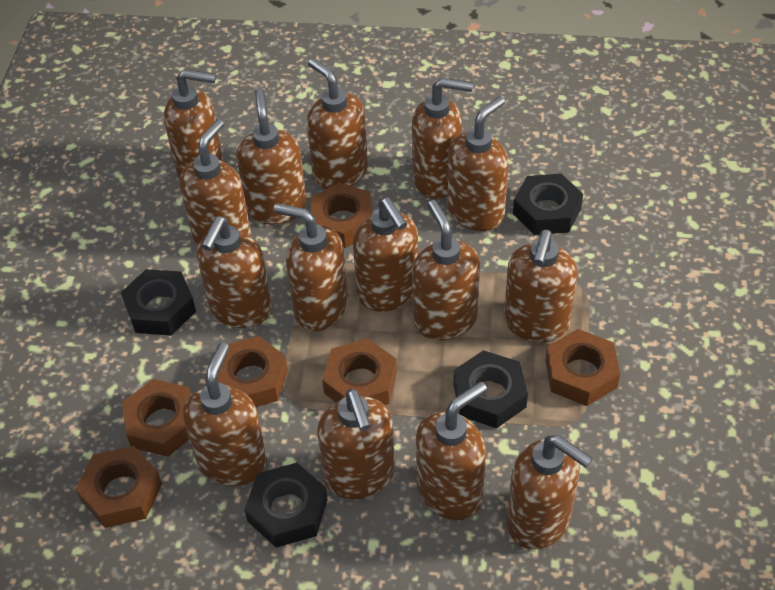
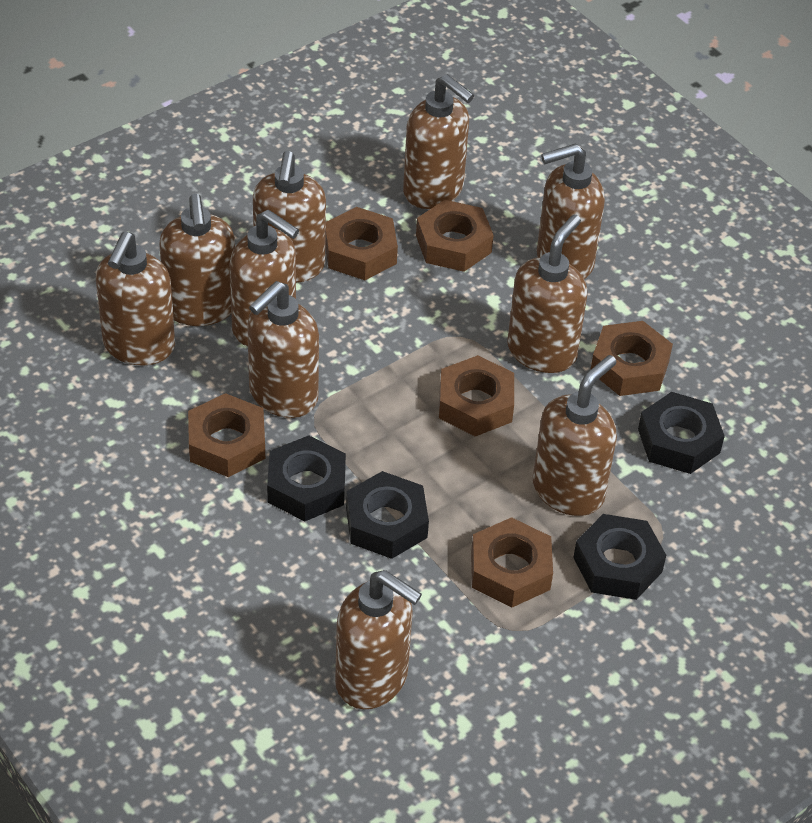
brown soap dispenser: [164,69,224,180] [179,119,251,245] [183,343,267,486] [197,216,272,328] [237,88,306,225] [274,203,348,331] [307,58,368,189] [317,389,395,499] [353,198,418,312] [412,78,473,199] [412,200,480,340] [416,382,487,520] [447,96,508,231] [504,230,577,342] [507,435,592,550] = 15 -> [96,232,175,366] [159,194,235,326] [230,209,299,346] [247,281,319,418] [253,151,326,283] [335,570,422,709] [403,74,474,209] [507,215,587,373] [533,355,617,516] [537,143,605,279] = 10

